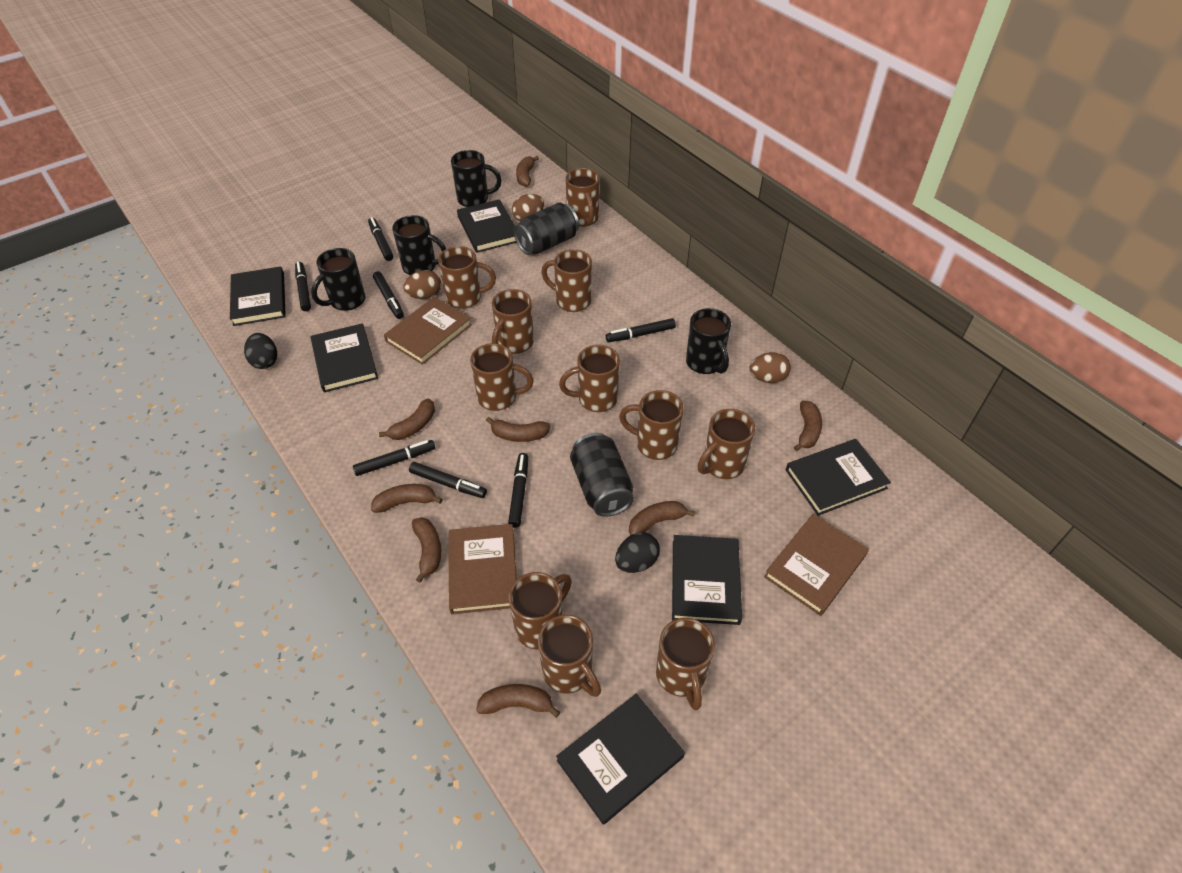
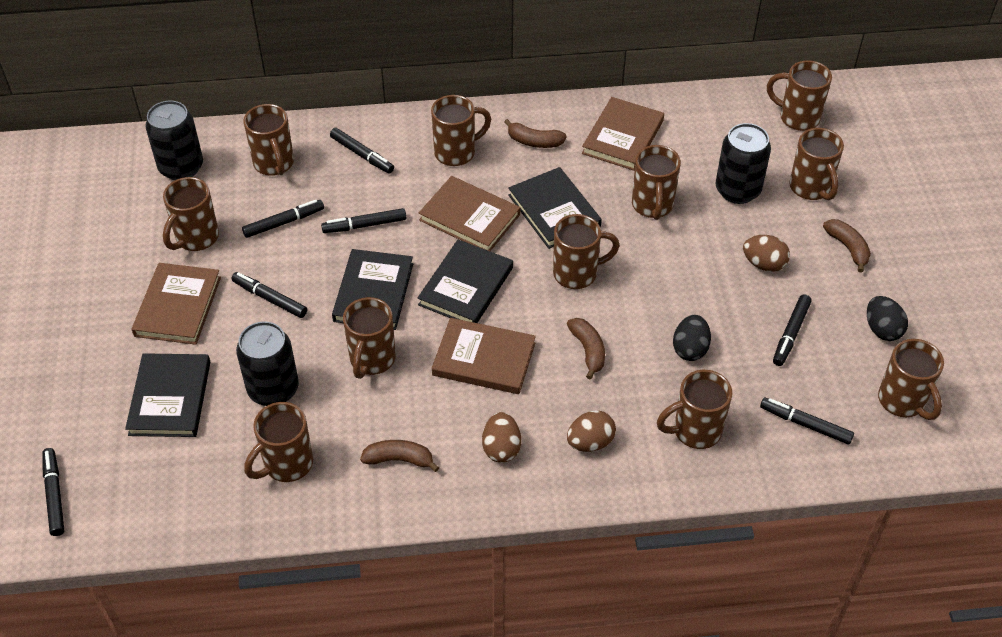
black book: [230,266,286,326] [310,323,378,393] [457,199,517,253] [556,694,685,825] [672,535,742,625] [786,439,891,516] = 6 -> [125,353,210,437] [332,249,413,330] [418,239,513,323] [508,167,602,249] = 4
black can: [514,202,579,255] [570,433,634,517] = 2 -> [145,101,203,180] [236,321,299,406] [715,123,771,204] = 3
black mug: [311,248,365,311] [392,215,446,275] [451,150,502,207] [686,308,731,374] = 4 -> none = 0
brown banana: [371,484,443,513] [379,399,435,440] [412,517,441,582] [476,684,560,718] [486,417,550,442] [516,156,539,187] [629,501,695,535] [794,401,822,451] = 8 -> [360,440,439,472] [504,119,567,148] [567,318,605,380] [823,219,871,273] = 4
brown book: [384,297,472,365] [449,524,517,614] [764,514,869,616] = 3 -> [131,263,221,345] [419,176,520,251] [432,318,536,394] [582,97,664,171] = 4

